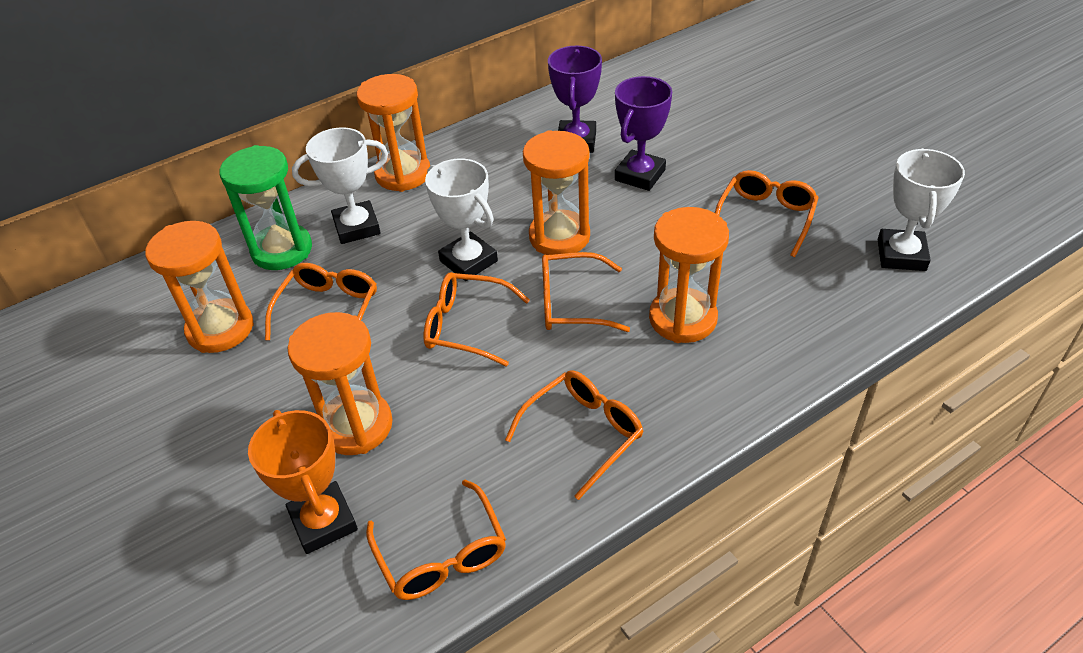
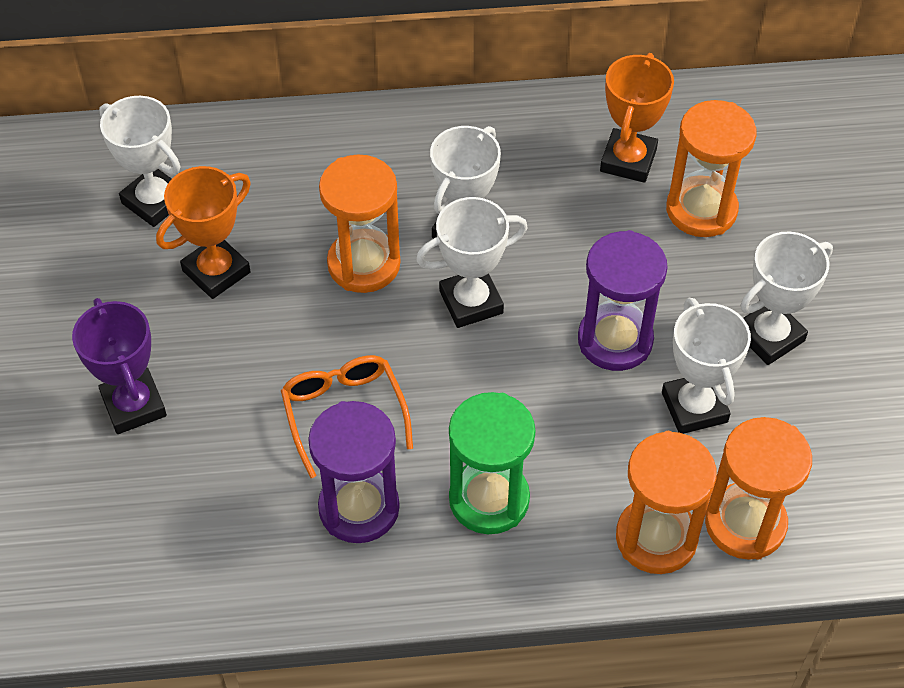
orange glasses: [265,263,377,340] [366,480,506,600] [423,272,530,366] [505,370,643,500] [542,252,630,332] [715,170,819,257] = 6 -> [281,355,413,478] = 1
orange hourglass: [145,221,254,353] [288,312,393,455] [357,74,430,192] [523,130,590,255] [649,207,729,343] = 5 -> [319,154,401,293] [616,431,717,574] [666,100,756,237] [705,417,812,560] = 4
orange trophy: [248,410,358,554] = 1 -> [156,166,251,299] [600,53,674,183] = 2
purple hourglass: none = 0 -> [308,401,400,543] [578,230,668,371] = 2
purple trophy: [548,46,602,153] [615,76,672,191] = 2 -> [72,298,167,434] = 1
white trophy: [292,127,388,244] [425,158,498,281] [878,148,965,271] = 3 -> [99,96,181,227] [416,197,528,328] [430,126,501,239] [662,298,751,434] [740,231,833,365] = 5

